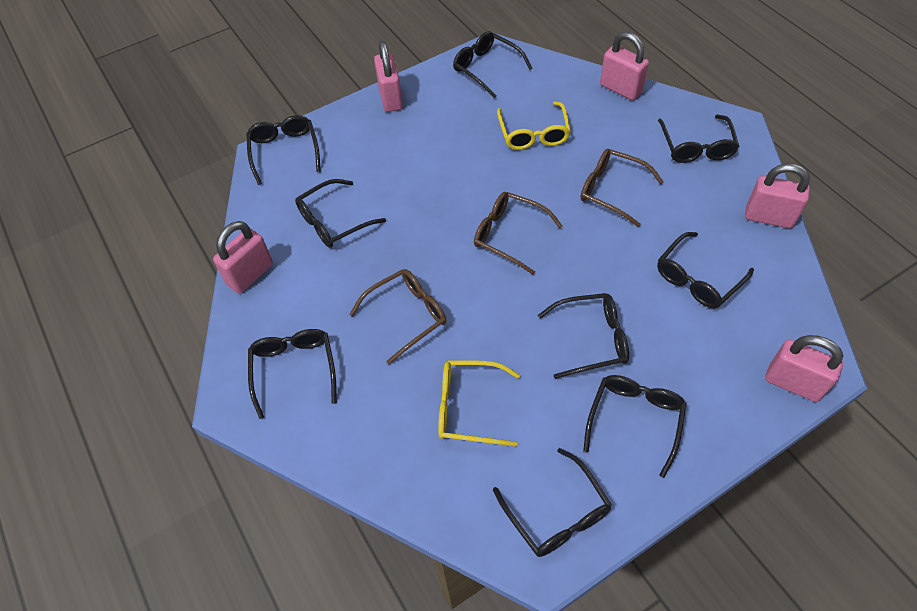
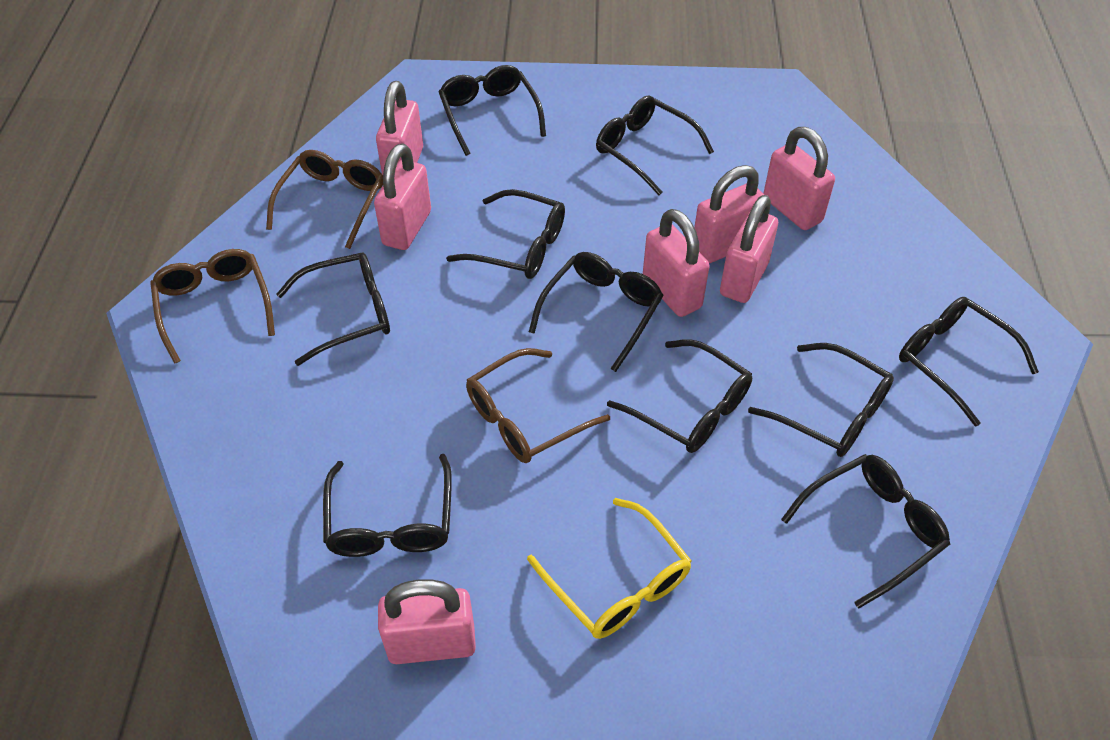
black glasses: [246,115,321,185] [248,329,337,419] [295,179,386,248] [453,31,533,99] [493,448,612,557] [538,293,629,379] [583,375,687,478] [657,232,754,308] [658,114,740,163] = 9 -> [276,253,390,366] [323,454,452,557] [439,65,546,156] [446,189,565,279] [529,252,664,372] [596,96,714,195] [607,339,752,453] [748,343,894,457] [781,454,950,609] [899,297,1039,426] = 10
pink padlock: [213,221,273,294] [374,41,403,112] [600,32,649,100] [745,164,810,228] [765,335,844,402] = 5 -> [374,143,431,250] [376,81,423,175] [378,579,476,664] [643,209,709,317] [694,165,764,263] [720,195,778,303] [763,127,835,230] = 7
yellow glasses: [438,360,520,447] [497,101,571,150] = 2 -> [527,498,692,639] = 1

